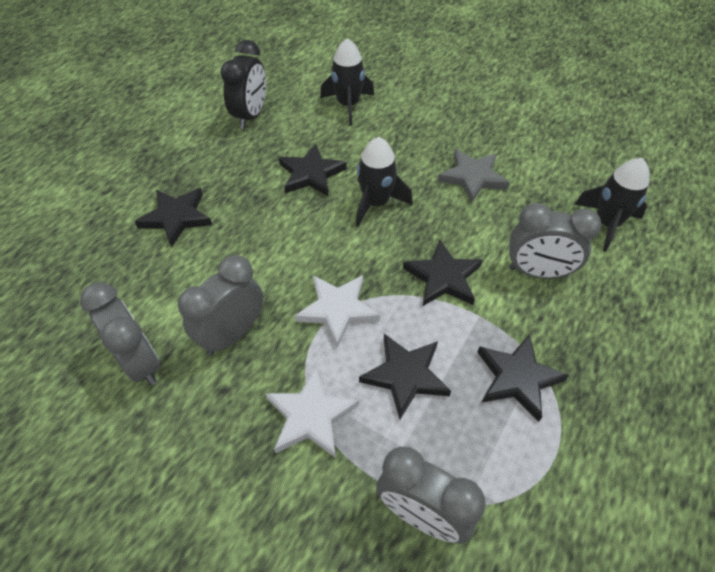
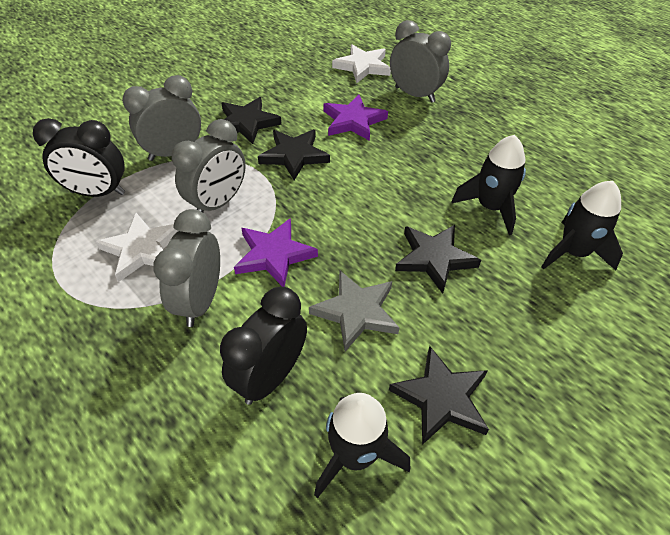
black clock: [221,40,266,129] = 1 -> [33,118,125,197] [220,287,307,405] = 2
black star: [135,188,212,248] [278,144,347,197] [359,334,451,419] [403,240,483,306] [477,334,569,422] = 5 -> [221,97,282,144] [258,129,330,180] [389,346,489,445] [395,225,481,294] = 4
purple star: none = 0 -> [234,218,318,287] [323,95,388,141] = 2

